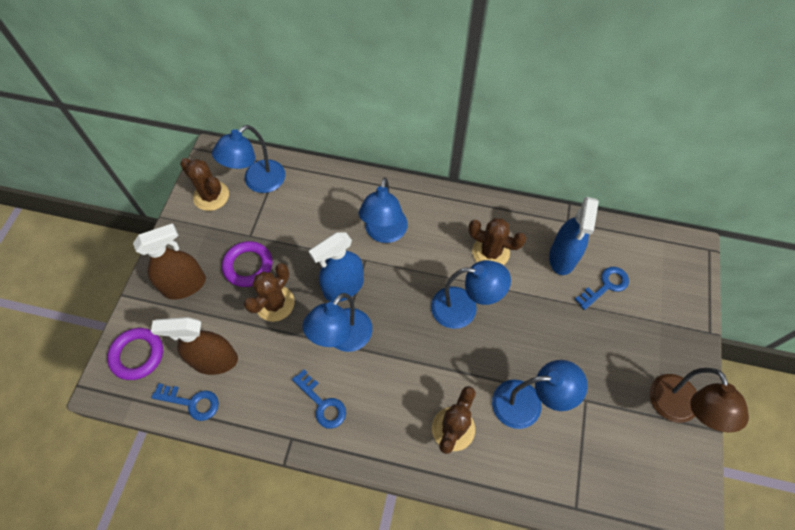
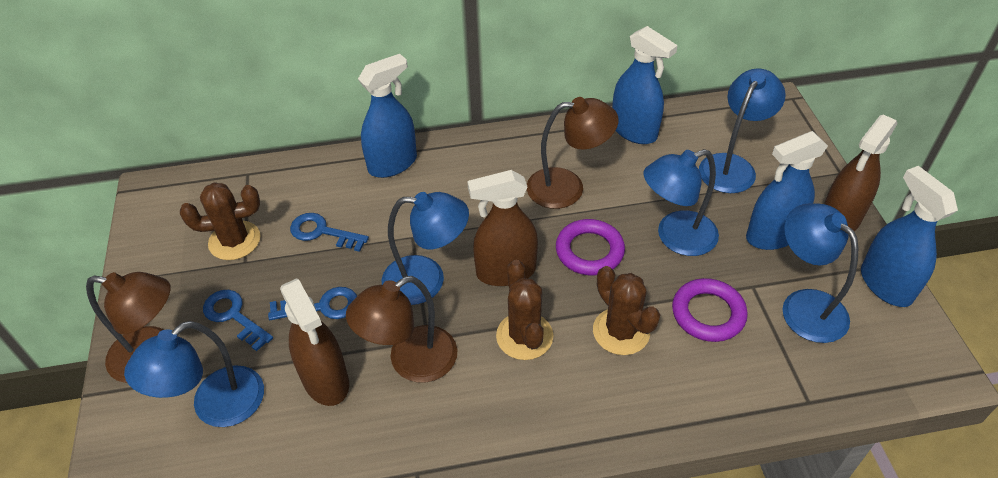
blue spray bottle: [309,232,364,302] [549,197,599,275] = 2 -> [358,54,417,178] [612,26,678,144] [746,131,828,250] [861,166,958,307] = 4
brown cactus: [180,158,229,211] [243,263,294,322] [432,386,475,454] [468,218,526,265] = 4 -> [180,182,261,260] [496,260,553,360] [593,266,660,355] = 3
brown lamp: [650,368,749,433] = 1 -> [86,272,171,383] [346,276,458,383] [527,97,619,209] = 3
brown spray bottle: [133,223,206,300] [151,317,238,375] = 2 -> [280,278,349,406] [467,170,538,286] [824,115,897,231] = 3

